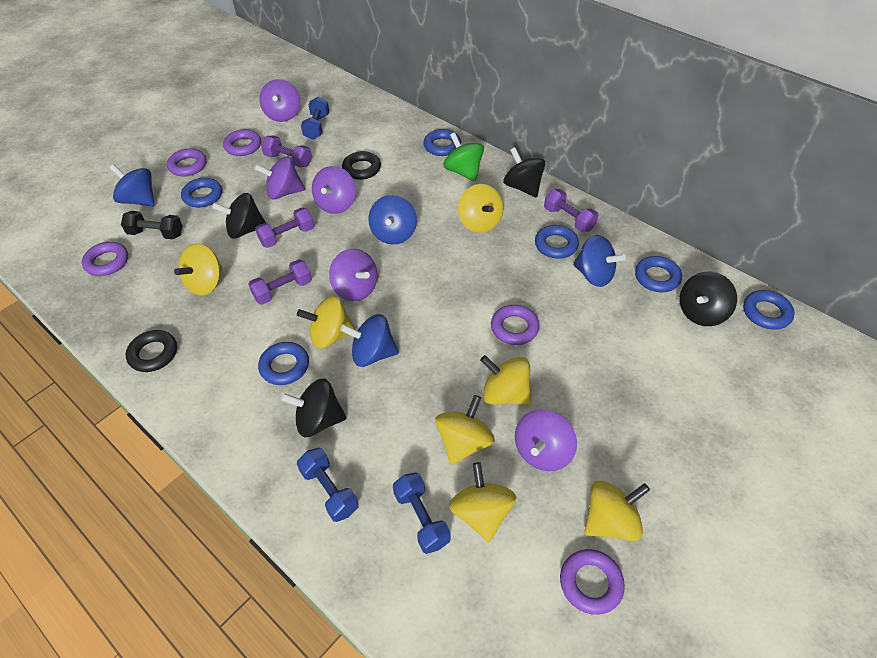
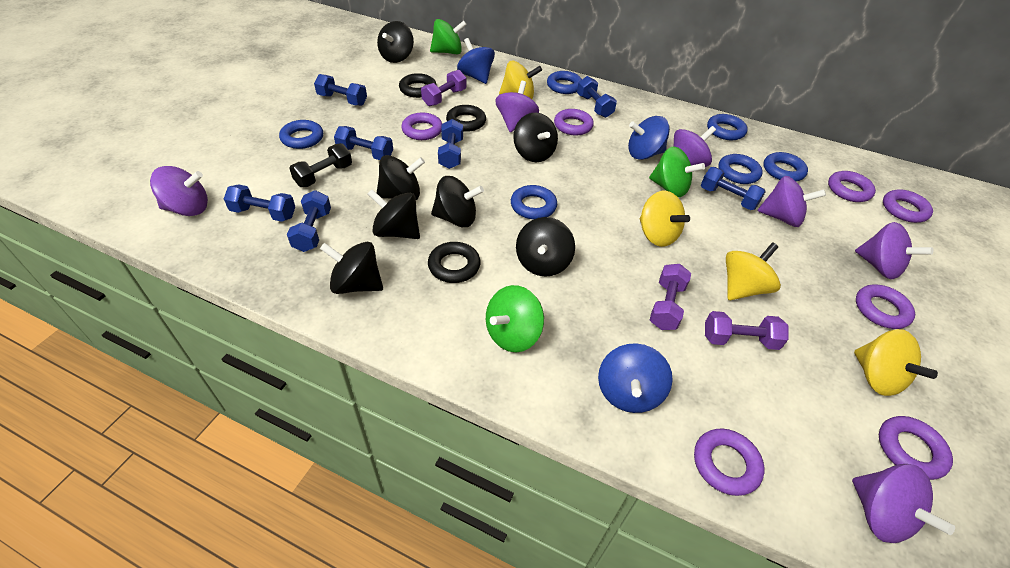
black ring: [126,330,177,372] [342,151,381,180] = 2 -> [399,73,437,98] [428,242,480,283] [446,105,486,132] = 3
black spinning top: [212,193,266,238] [281,378,347,438] [503,147,545,198] [680,272,737,326] = 4 -> [320,242,383,294] [367,189,420,239] [377,21,414,63] [377,155,425,200] [431,176,484,227] [513,113,558,162] [516,217,575,277] = 7
blue dumbbell: [297,448,359,522] [301,97,329,140] [393,473,450,554] = 3 -> [224,184,295,222] [287,190,331,252] [314,74,367,106] [334,126,393,160] [438,119,463,169] [577,76,617,118] [701,167,766,210] = 7
blue spinning top: [110,164,155,207] [340,314,399,367] [368,195,417,244] [573,235,626,287] = 4 -> [457,38,495,84] [598,343,673,413] [628,116,670,160] = 3
green spinning top: [443,132,484,182] = 1 -> [430,19,467,54] [486,285,544,352] [649,146,705,197] = 3
purple dumbbell: [248,259,312,305] [255,208,314,248] [261,136,312,167] [544,189,598,232] = 4 -> [421,70,466,106] [650,264,691,330] [705,311,789,350] = 3
purple ring: [82,242,128,276] [167,148,206,177] [223,129,261,156] [491,305,540,345] [560,549,625,615] = 5 -> [401,113,442,140] [554,109,594,135] [694,428,764,496] [828,171,876,202] [856,284,915,329] [879,416,953,480] [883,189,933,223] = 7
purple spinning top: [254,157,305,200] [260,79,300,122] [312,166,356,214] [329,249,377,301] [515,409,577,471] = 5 -> [150,166,208,216] [495,81,539,132] [674,126,716,167] [757,176,826,227] [852,464,955,543] [855,222,934,279] = 6
yellow spinning top: [174,243,222,295] [297,295,356,349] [436,395,495,465] [449,462,516,542] [458,184,504,233] [480,355,531,405] [585,481,650,541] = 7 -> [499,61,542,99] [640,191,690,247] [726,242,781,300] [854,329,938,396] = 4

